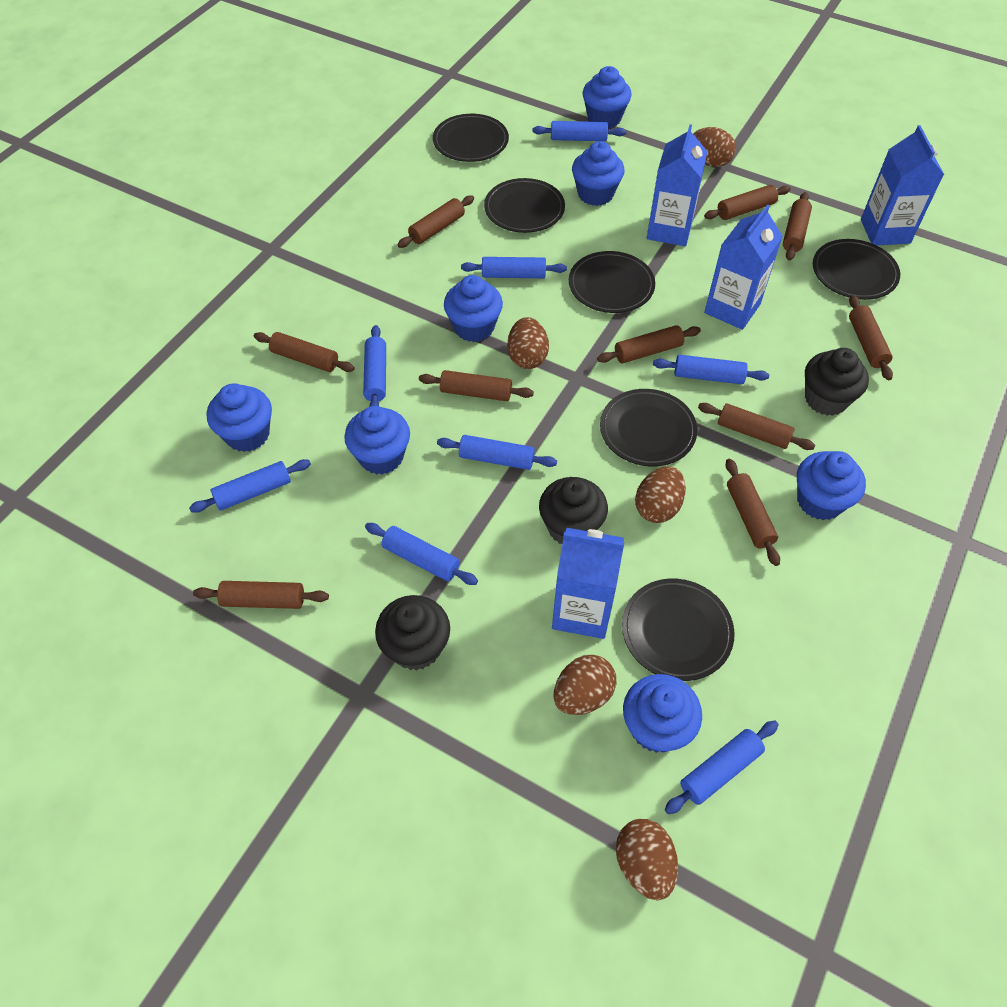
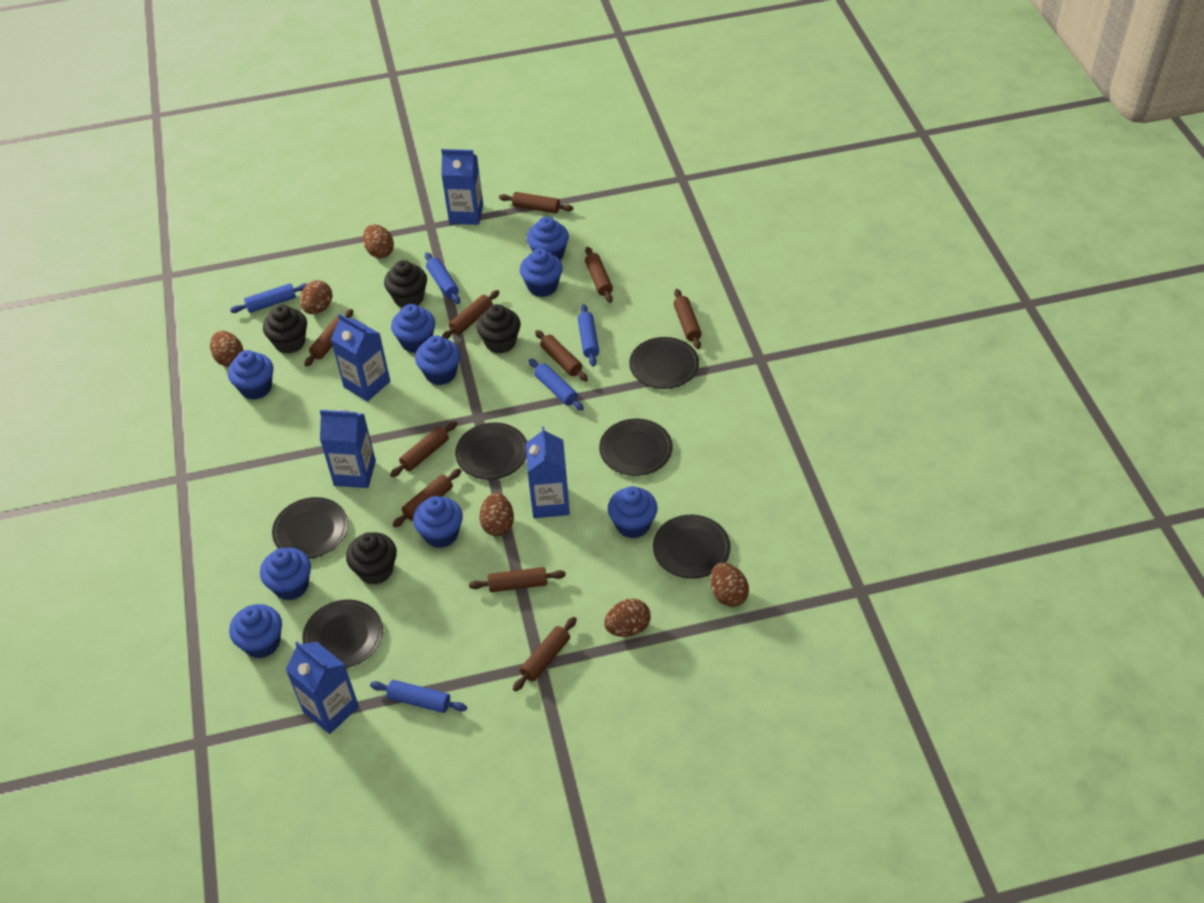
black cupcake: [375,595,450,670] [539,477,608,544] [805,348,869,416] = 3 -> [263,305,307,354] [346,532,397,585] [384,260,427,308] [476,304,521,354] = 4
blue carton: [552,528,624,639] [647,124,708,246] [704,204,783,330] [861,125,944,245] = 4 -> [285,641,359,734] [320,409,376,488] [331,314,390,402] [441,149,483,225] [526,426,570,518] = 5
blue cupcake: [207,383,272,452] [344,406,410,475] [444,275,503,342] [572,141,625,206] [583,66,631,128] [623,674,702,753] [797,451,866,520] = 7 -> [228,350,273,400] [229,604,282,658] [260,548,311,600] [391,304,435,353] [413,496,463,548] [415,335,460,385] [520,248,563,297] [527,217,569,260] [608,486,658,538] = 9
blue rolling pin: [189,459,311,513] [363,325,386,407] [365,523,478,585] [437,435,557,470] [461,257,567,278] [532,121,626,141] [653,355,769,384] [665,721,779,814] = 8 -> [230,283,307,313] [370,680,467,713] [425,252,460,304] [529,358,584,411] [577,304,599,366] = 5
brown egg: [507,317,549,369] [553,655,616,715] [616,819,678,901] [635,466,686,523] [693,127,736,167] = 5 -> [210,331,243,367] [300,280,332,314] [363,224,394,258] [479,493,514,536] [604,599,651,637] [710,563,749,607] = 6

